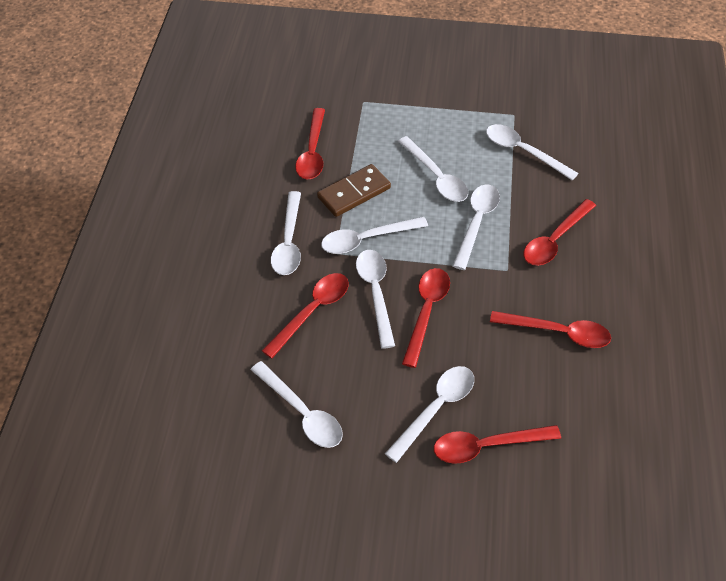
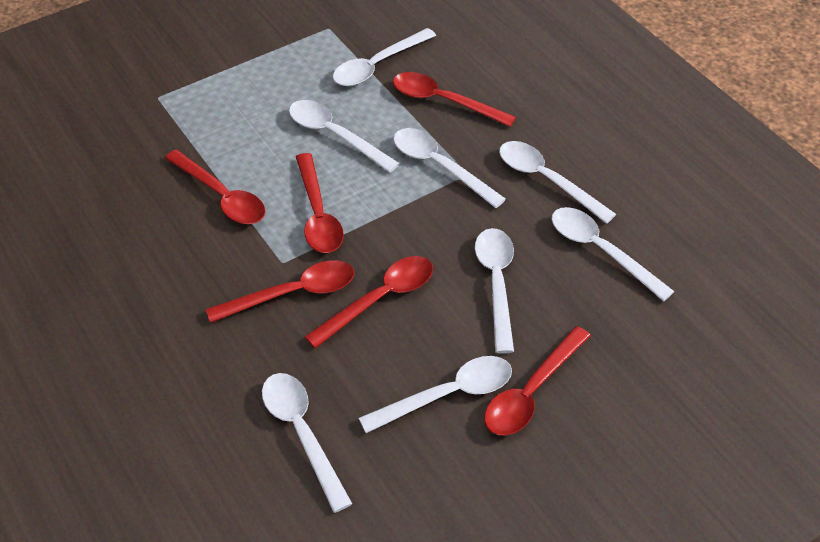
brown domino: [317,164,391,217] = 1 -> none = 0

